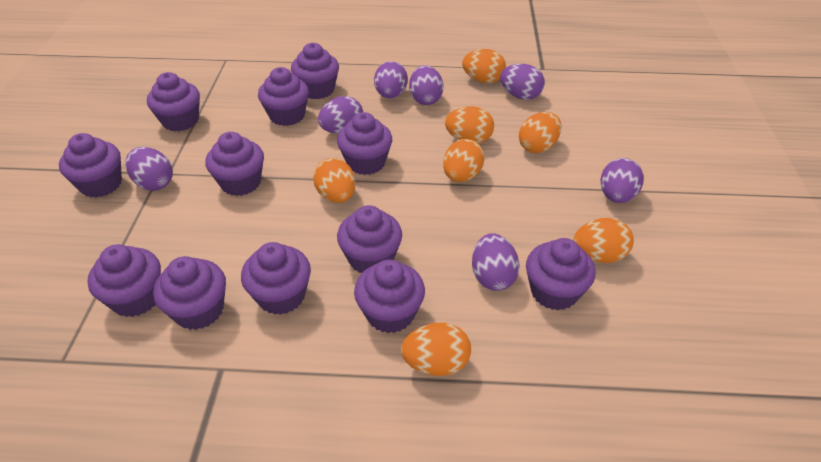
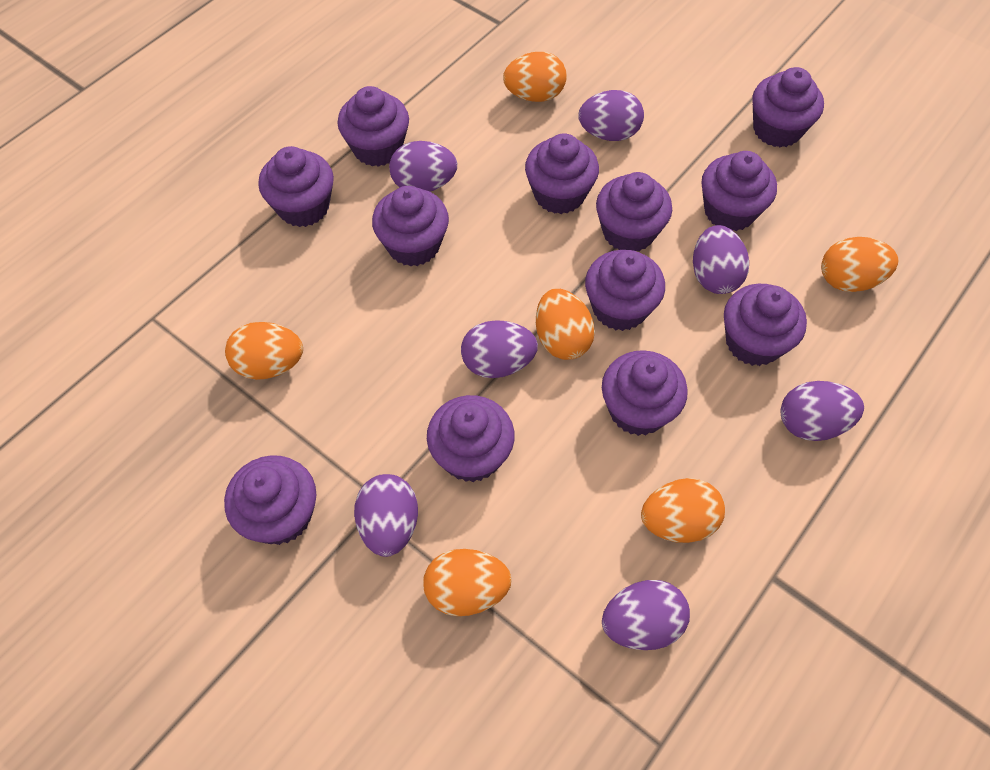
orange egg: [313,158,356,203] [401,323,471,376] [443,139,485,182] [445,106,494,144] [462,49,506,83] [519,112,562,153] [573,218,634,263] = 7 -> [225,322,303,380] [423,549,512,616] [503,52,567,102] [536,289,595,360] [641,478,725,543] [821,237,898,292] = 6

